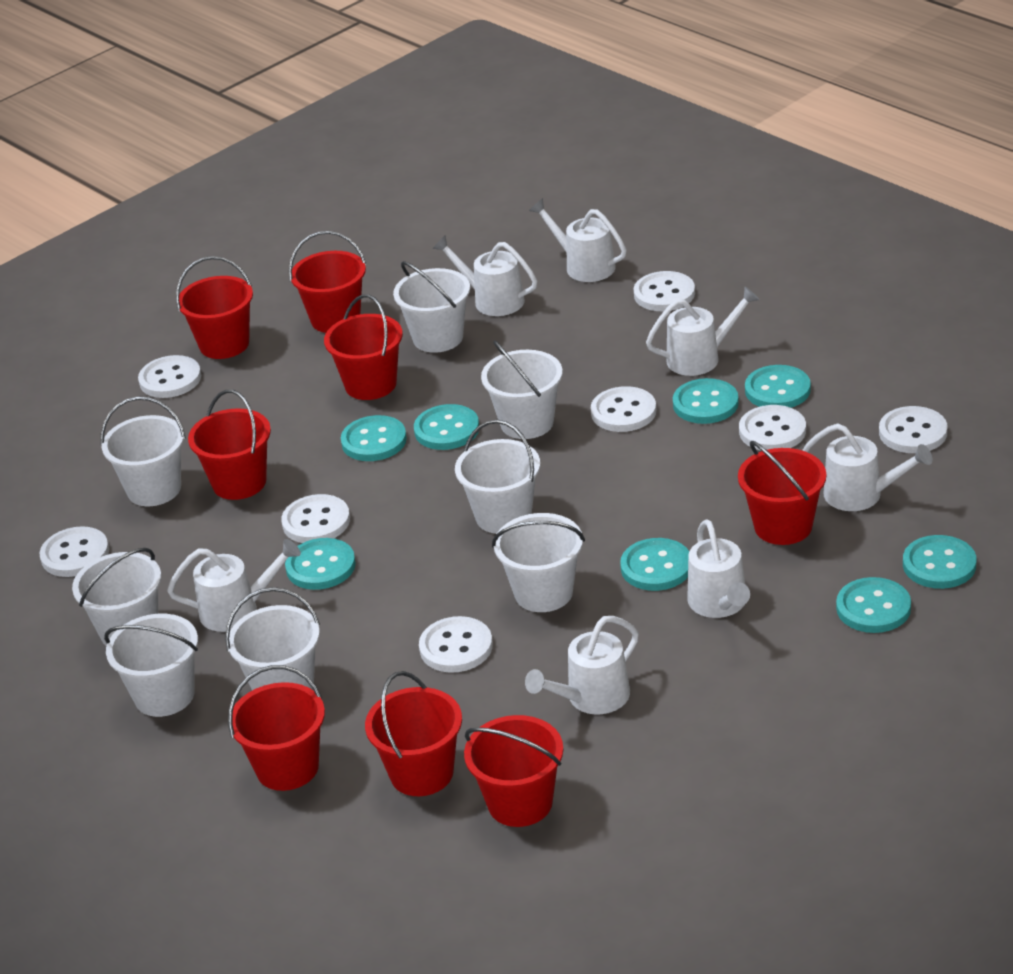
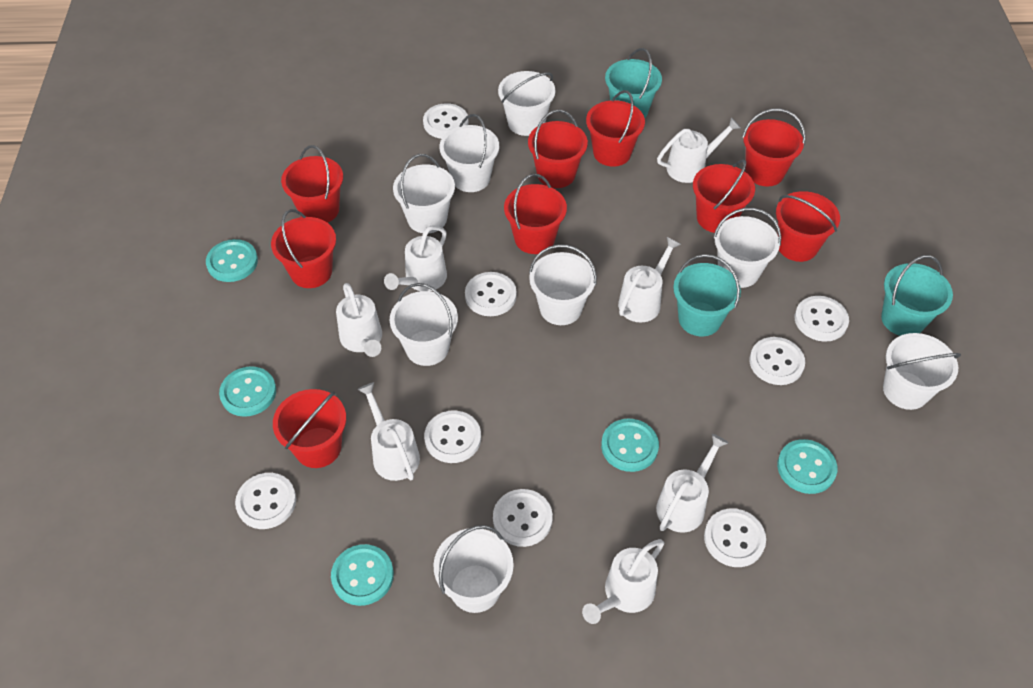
red bucket: [176,256,253,359] [188,390,271,500] [228,665,325,791] [289,231,366,333] [324,294,403,400] [365,671,462,796] [464,715,563,827] [738,441,826,545] = 8 -> [271,209,336,288] [273,389,346,468] [281,145,343,223] [504,174,567,254] [528,109,588,188] [586,90,645,167] [693,159,755,233] [742,108,806,186] [776,191,840,262] = 9
turquoise bucket: none = 0 -> [605,48,662,118] [673,254,741,336] [881,255,953,336] = 3
turquoise button: [285,538,356,590] [341,415,407,461] [414,404,479,450] [620,538,689,591] [673,378,739,424] [745,365,811,408] [836,577,911,633] [903,535,976,589] = 8 -> [206,239,258,282] [219,366,276,417] [331,544,394,606] [601,419,659,472] [777,439,837,494] = 5

